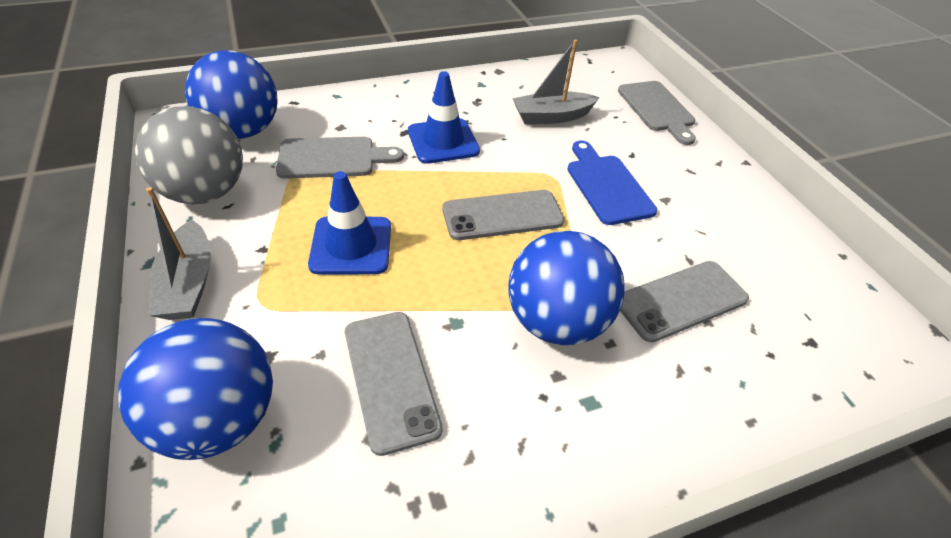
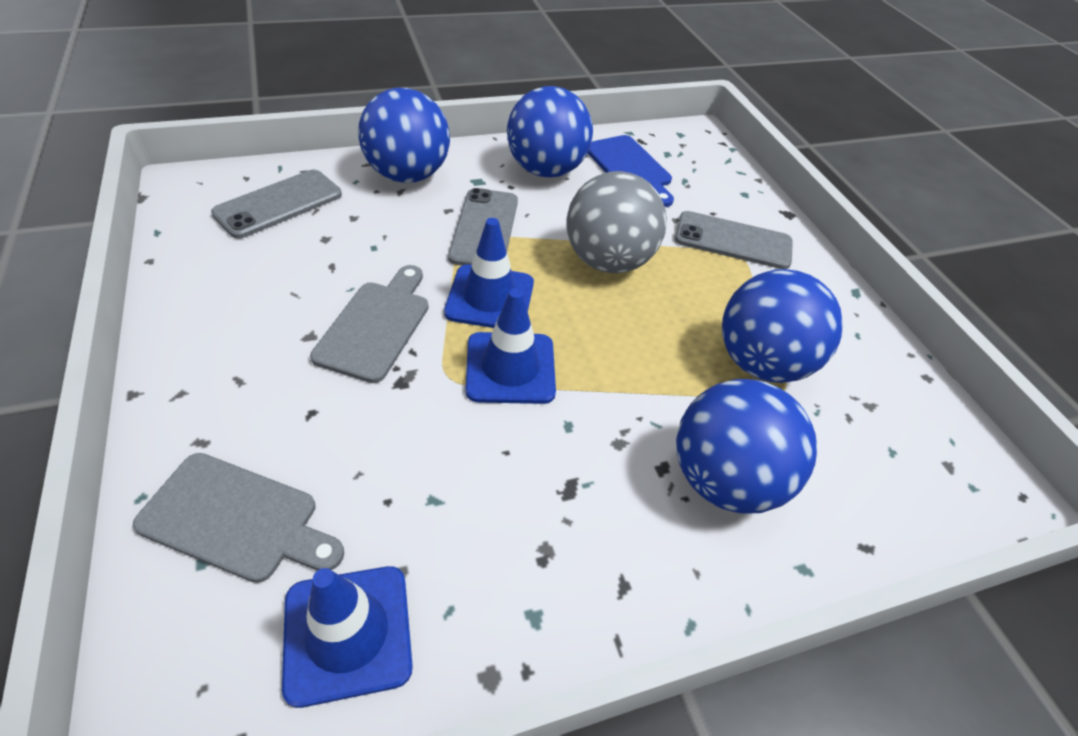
blue ball: [118,318,273,460] [185,50,278,139] [508,231,625,345] = 3 -> [358,88,450,183] [507,86,593,177] [676,379,817,514] [722,269,843,383] = 4
blue traffic cone: [308,171,391,274] [408,71,480,164] = 2 -> [282,566,413,708] [444,218,534,328] [466,288,556,404] = 3
grey boat: [146,187,211,320] [512,40,600,124] = 2 -> none = 0

